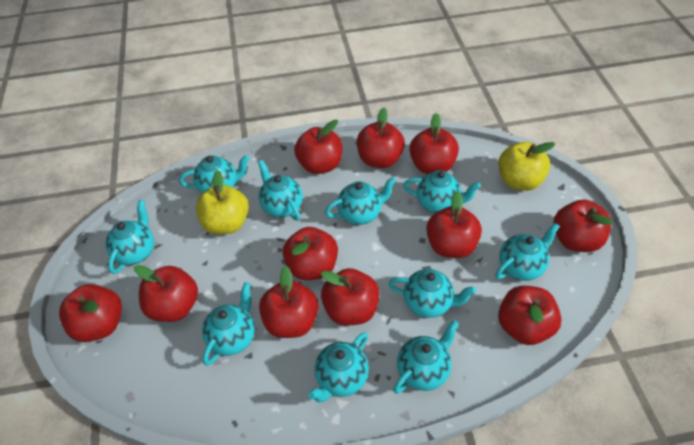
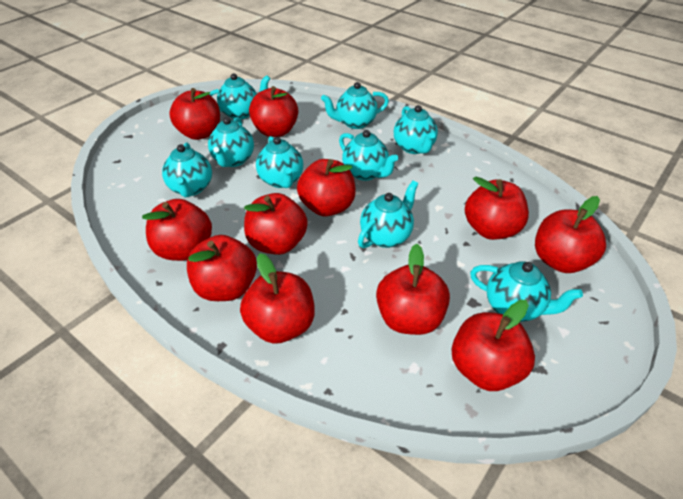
turquoise teapot: [105,200,154,274] [179,155,250,193] [202,282,255,366] [258,160,303,221] [308,332,369,402] [325,177,396,225] [389,269,476,318] [393,320,459,394] [403,170,481,213] [495,223,560,281] = 10 -> [162,143,212,197] [208,117,254,167] [209,73,271,119] [256,136,303,188] [321,82,389,129] [339,130,398,181] [358,180,418,248] [394,105,438,154] [470,261,583,322] = 9
yellow apple: [196,170,249,235] [498,142,555,191] = 2 -> none = 0

